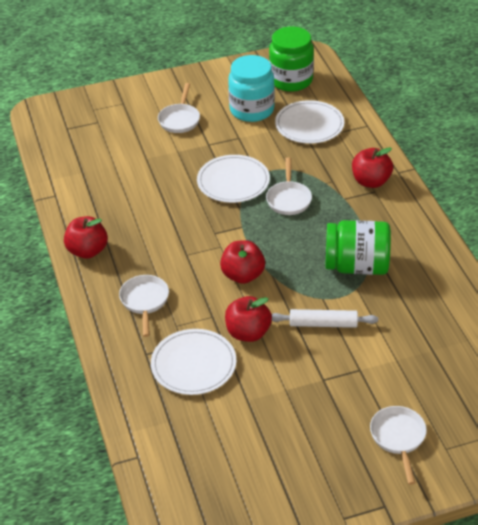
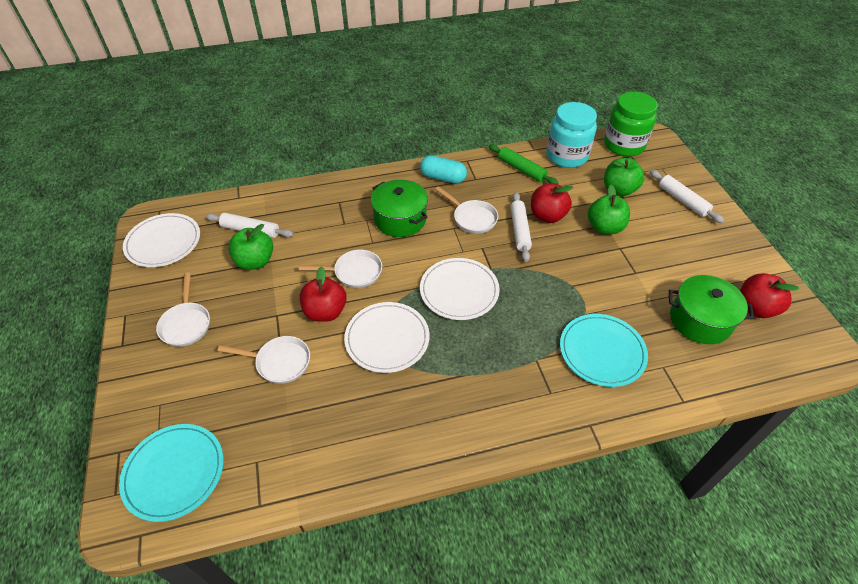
green apple: none = 0 -> [228,224,273,270] [588,185,630,234] [604,158,644,196] = 3
green jar: [269,26,314,92] [325,220,391,275] = 2 -> [604,92,658,156] = 1
green pot: none = 0 -> [371,179,428,237] [669,275,754,344] = 2
green rolling pin: none = 0 -> [489,144,558,184] = 1
red apple: [64,216,108,259] [220,240,265,284] [225,296,272,342] [352,147,393,188] = 4 -> [300,266,347,322] [531,183,573,223] [740,273,799,318] = 3
turquoise capsule: none = 0 -> [420,155,467,184] = 1
turquoise plate: none = 0 -> [119,424,224,522] [560,314,648,387] = 2
white rolling pin: [272,309,378,328] = 1 -> [205,213,293,238] [510,192,532,262] [650,170,724,223] = 3

